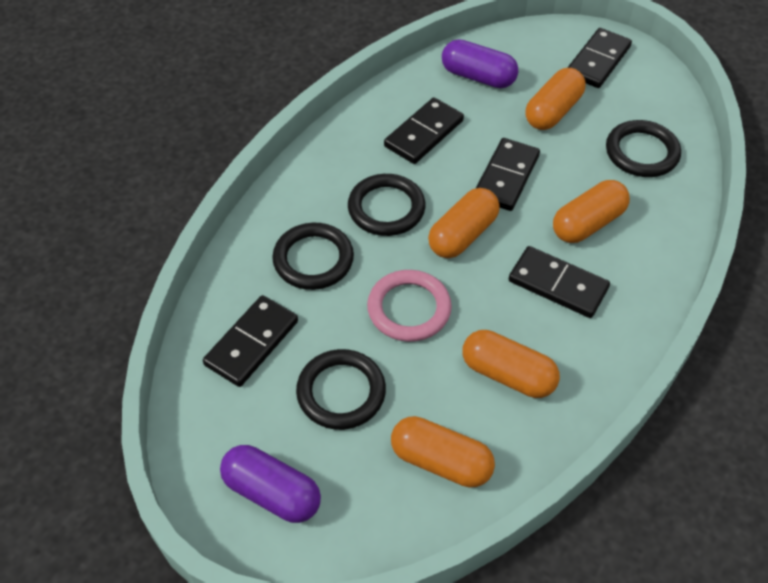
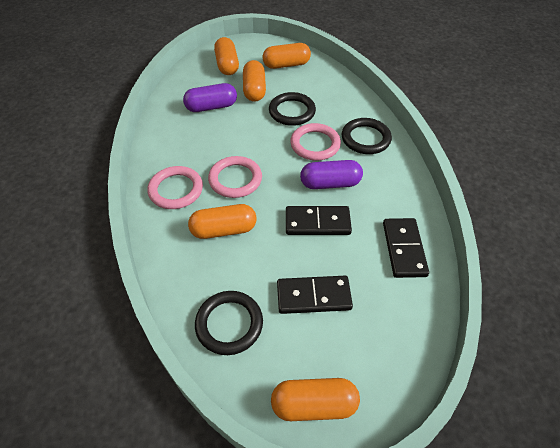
black domino: [203,295,298,387] [384,98,464,164] [475,138,540,211] [509,246,610,318] [567,28,632,88] = 5 -> [277,276,353,314] [286,206,352,235] [383,218,429,278] = 3
black ring: [272,223,354,290] [296,349,386,430] [348,174,425,236] [606,120,681,177] = 4 -> [195,291,263,355] [269,92,316,126] [342,118,392,154] = 3
pink ring: [367,270,452,342] = 1 -> [148,166,203,209] [208,156,262,198] [290,123,341,161] = 3

